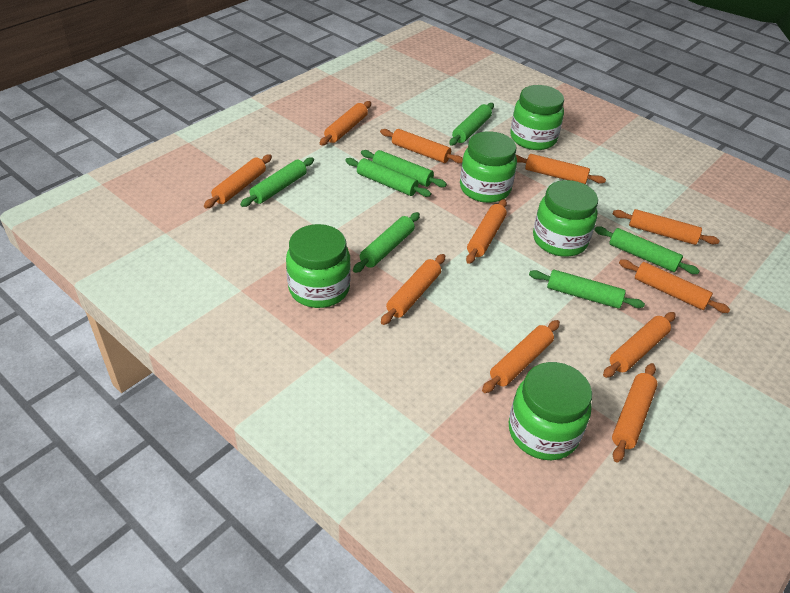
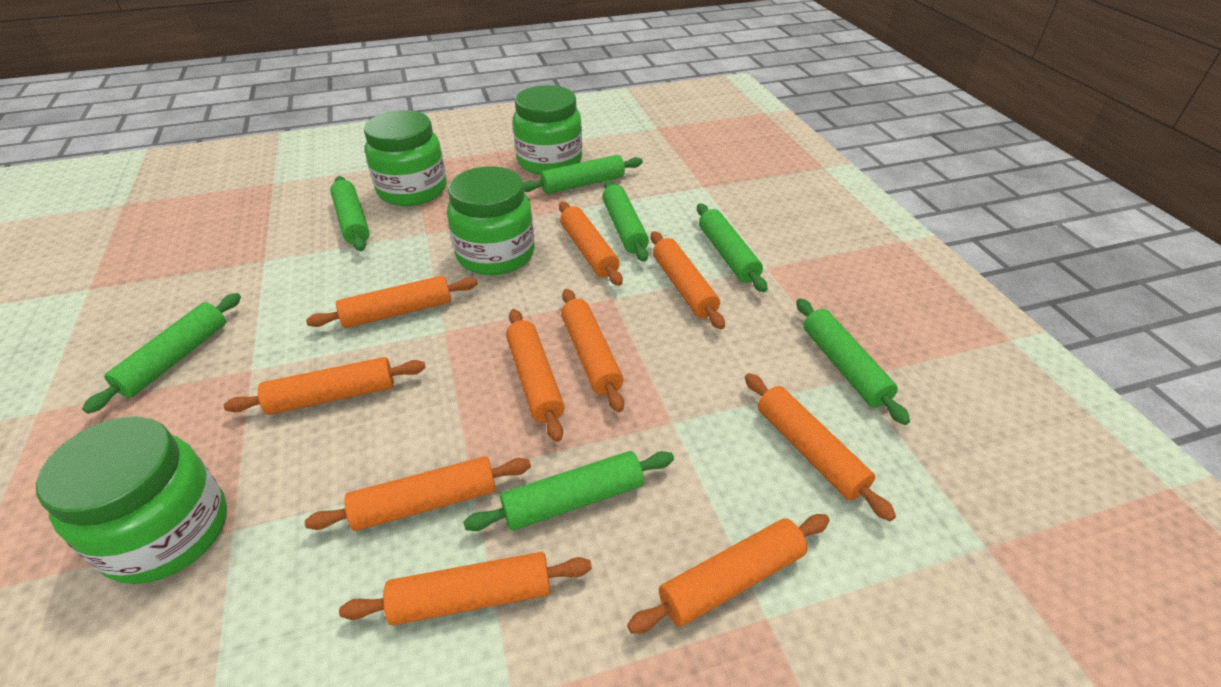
green jar: [286,224,351,308] [460,131,517,203] [509,362,592,460] [510,85,564,150] [533,180,598,257] = 5 -> [36,416,227,584] [364,110,447,206] [447,166,535,275] [513,85,582,175] = 4
orange rolling pin: [204,154,272,208] [320,101,371,145] [380,129,463,163] [381,254,445,325] [466,199,507,264] [482,320,560,393] [516,154,606,184] [603,312,676,378] [612,363,658,463] [613,209,720,245] [619,259,730,313] = 11 -> [224,357,425,415] [305,456,531,531] [306,276,477,328] [339,552,592,626] [506,309,565,442] [559,202,623,286] [561,289,624,412] [627,514,830,634] [651,231,725,329] [745,373,896,521] = 10

